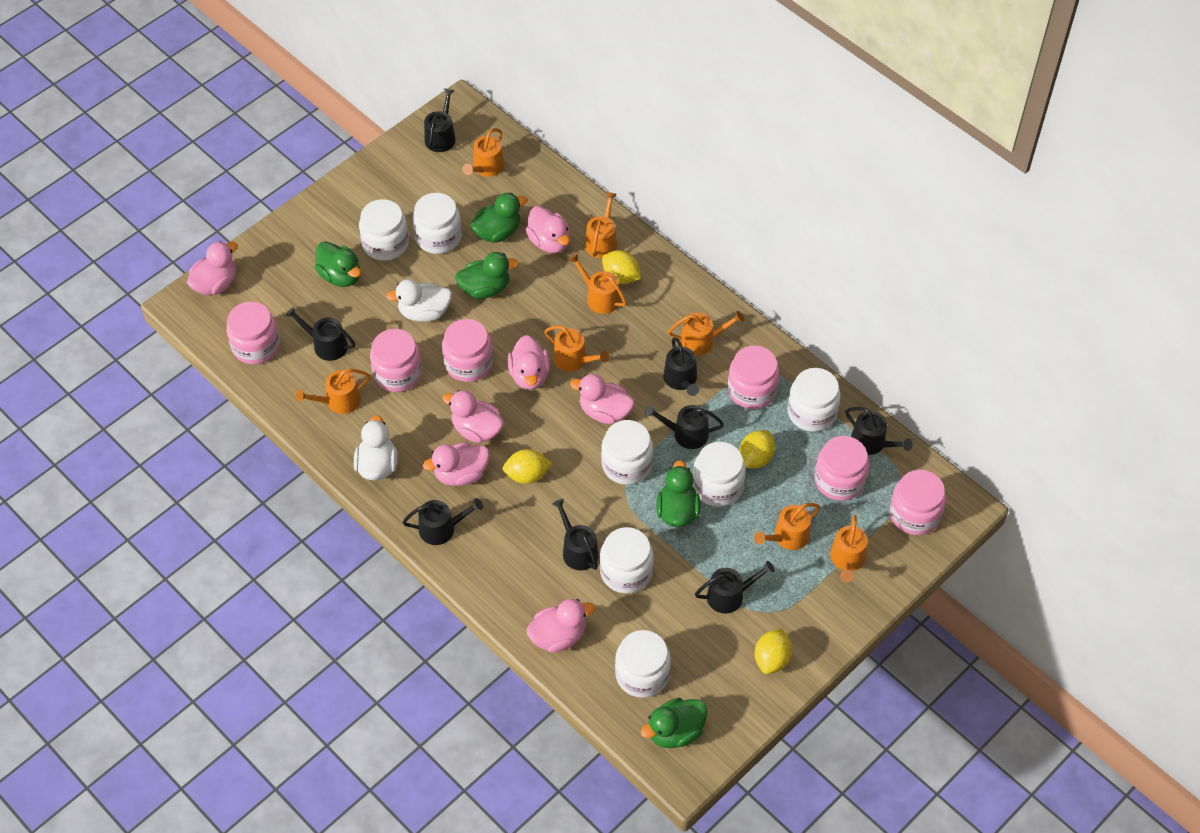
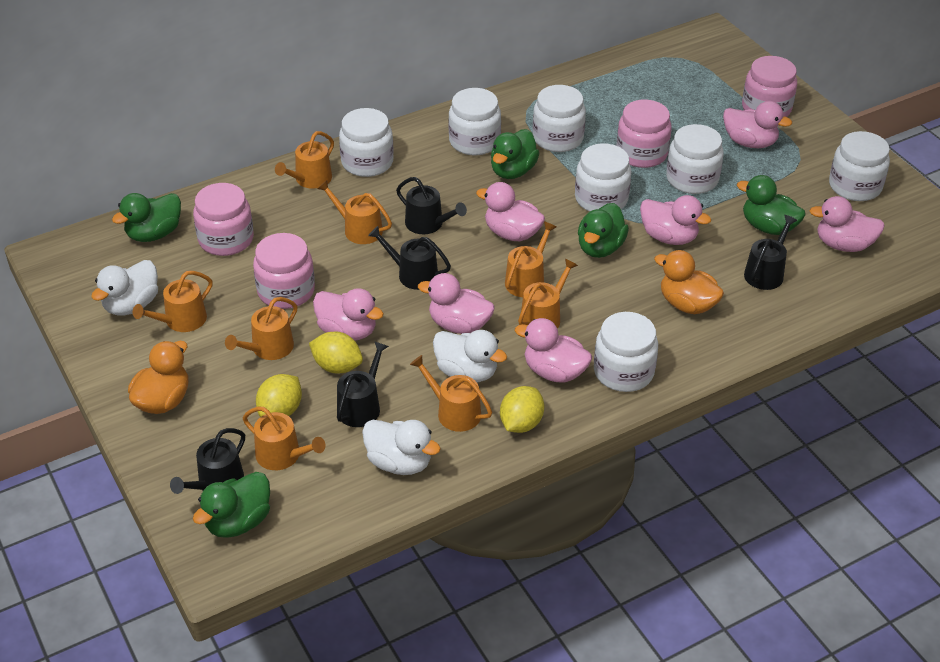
black watering can: [286,307,355,361] [403,498,483,545] [424,88,456,152] [552,499,599,570] [645,405,724,449] [663,337,699,396] [695,561,775,613] [845,407,913,455] = 8 -> [170,428,245,494] [337,341,389,427] [368,226,451,290] [396,177,467,234] [744,215,798,290] = 5
orange duck: none = 0 -> [128,341,188,414] [654,250,724,314] = 2
pink jar: [226,302,280,364] [370,329,422,392] [442,319,493,382] [728,346,779,409] [815,436,869,501] [890,470,946,535] = 6 -> [193,183,254,256] [253,233,315,309] [617,100,672,168] [742,56,797,117] = 4
white duck: [354,415,398,481] [386,279,452,322] = 2 -> [91,260,158,315] [362,420,441,475] [433,330,507,382] = 3
yellow lemon: [503,449,553,484] [602,250,641,284] [739,430,775,468] [755,628,792,674] = 4 -> [256,374,302,417] [309,332,363,374] [500,386,544,433] = 3

